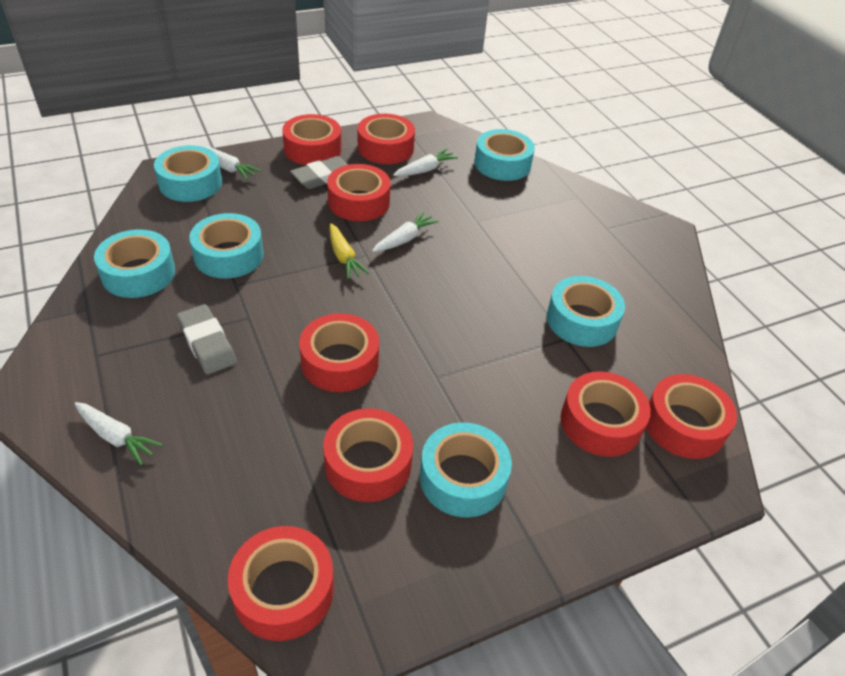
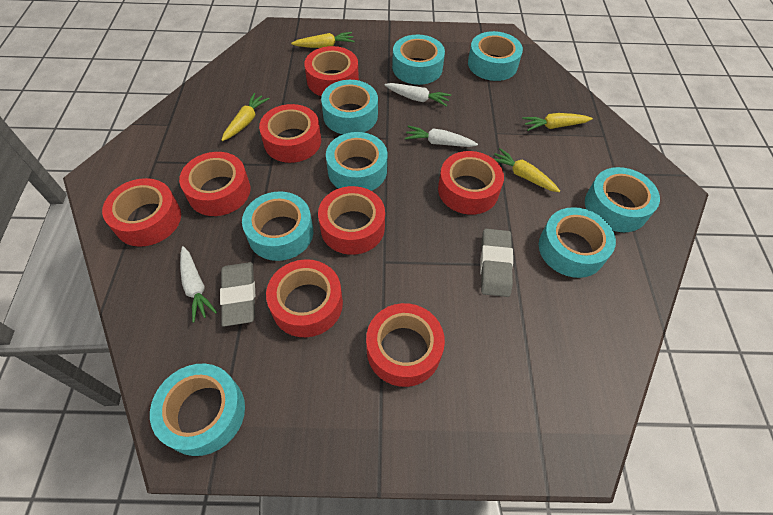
turquoise tape: [94,229,175,298] [154,145,222,202] [189,213,264,278] [420,422,512,517] [474,129,535,181] [547,276,625,347] = 6 -> [150,364,245,456] [242,191,313,261] [321,80,378,134] [326,132,388,191] [392,35,445,85] [468,31,523,81] [539,207,616,278] [585,167,660,232] = 8
white carrot: [74,402,163,466] [202,146,261,180] [372,211,439,252] [393,148,458,177] = 4 -> [180,246,217,323] [384,83,451,107] [405,126,478,147] = 3
yellow carrot: [329,223,370,279] = 1 -> [222,93,270,141] [291,32,355,48] [493,148,560,192] [522,113,593,131] = 4

